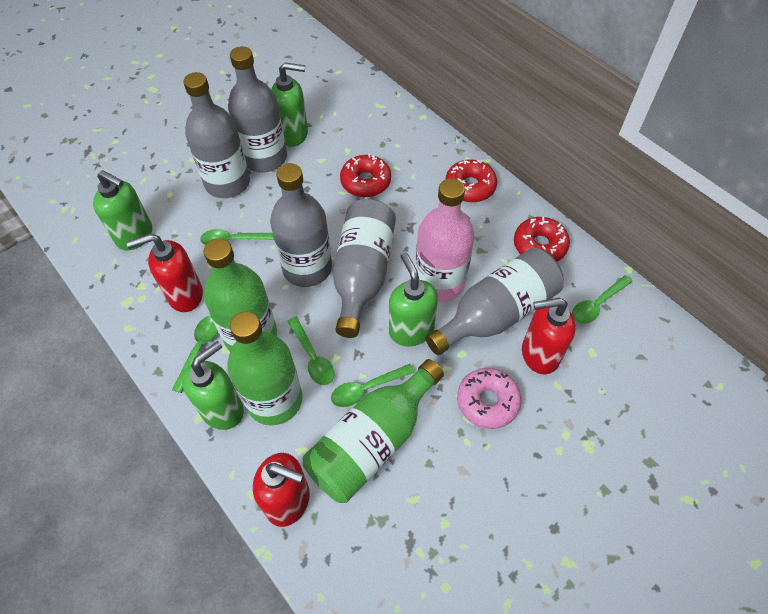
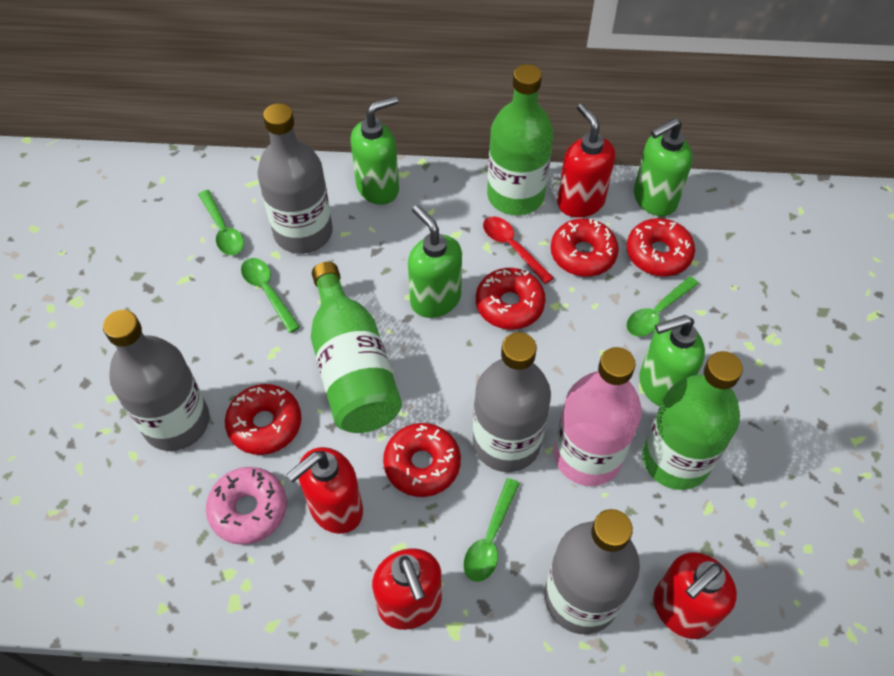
green spoon: [172,316,218,393] [200,229,274,245] [287,317,334,385] [331,364,415,407] [572,275,632,324] = 5 -> [198,190,244,255] [241,258,300,333] [464,478,520,582] [626,276,699,337] = 4
grey bottle: [183,72,250,198] [228,46,287,173] [270,163,332,287] [333,199,396,338] [426,248,564,355] = 5 -> [103,310,210,451] [257,103,333,254] [473,332,551,472] [544,509,640,635] = 4
red donut: [340,154,391,197] [446,159,497,202] [514,217,570,261] = 3 -> [225,384,302,455] [383,423,461,497] [476,268,546,329] [551,218,619,277] [627,218,695,276] = 5
red soap dispenser: [126,234,203,312] [253,453,310,527] [522,298,576,374] = 3 -> [286,447,363,534] [372,548,442,630] [557,103,615,217] [653,552,737,639] = 4
red spoon: none = 0 -> [483,217,553,284] = 1

